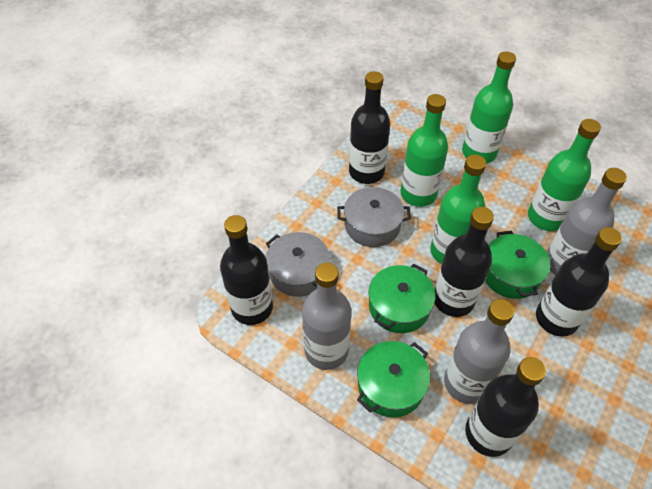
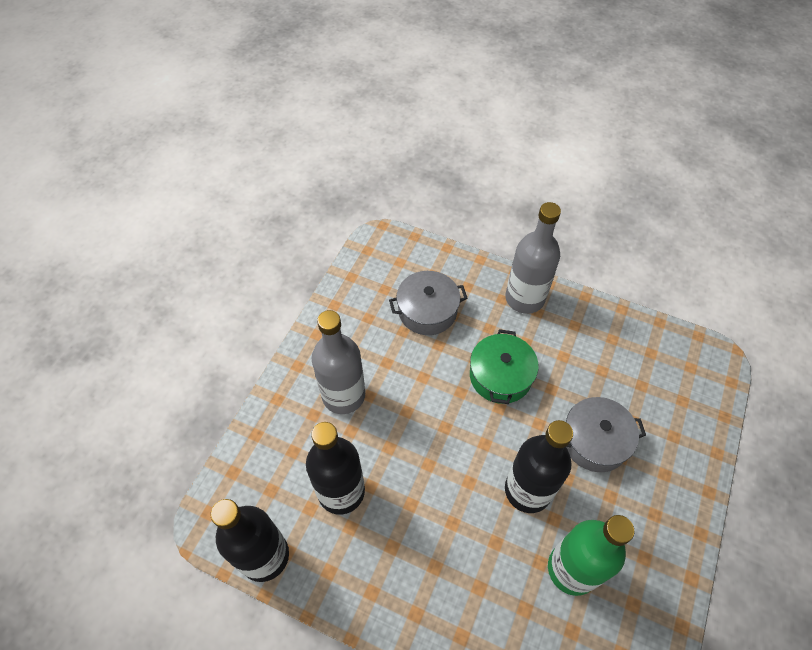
black bottle: [220,215,273,325] [349,71,390,184] [435,207,494,317] [465,357,546,457] [536,227,622,337] = 5 -> [211,499,289,582] [306,422,365,515] [505,420,573,513] = 3
green bottle: [400,94,448,207] [430,154,486,264] [462,51,516,163] [528,119,601,231] = 4 -> [548,515,634,596] = 1
green pot: [357,341,430,417] [369,264,435,333] [485,231,550,299] = 3 -> [470,329,539,404] = 1
grey bottle: [302,263,351,370] [444,299,514,404] [547,168,627,275] = 3 -> [312,310,365,414] [505,202,561,314] = 2

